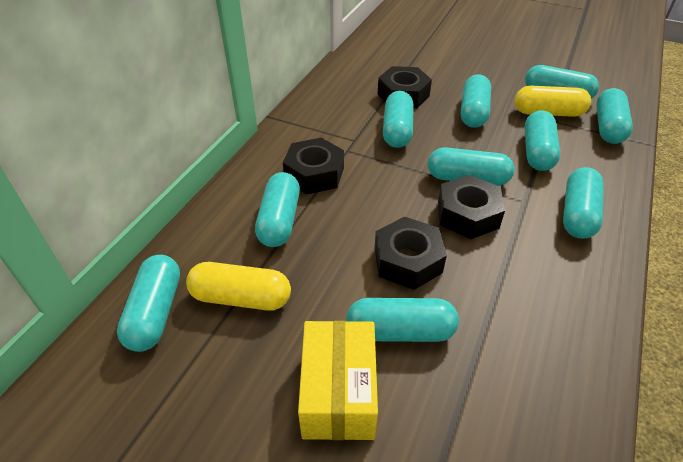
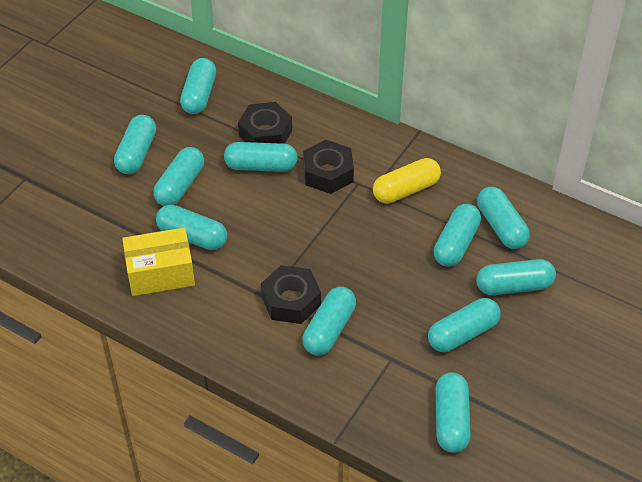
black nut: [283,138,344,194] [374,217,447,290] [378,66,432,109] [438,175,505,239] = 4 -> [238,102,292,144] [261,265,321,324] [303,140,354,194] = 3
turquoise capsule: [117,255,180,352] [255,172,300,247] [346,298,459,342] [383,91,414,148] [428,147,515,186] [461,74,491,128] [524,110,560,171] [525,65,599,99] [563,167,604,239] [596,88,633,144] = 10 -> [114,115,156,174] [153,147,204,206] [156,205,227,250] [180,58,216,114] [224,142,298,172] [302,287,356,355] [428,298,501,352] [433,204,481,267] [436,372,471,453] [476,259,556,295] [477,187,530,249] = 11
yellow capsule: [186,262,291,311] [515,86,591,117] = 2 -> [373,158,441,203] = 1

